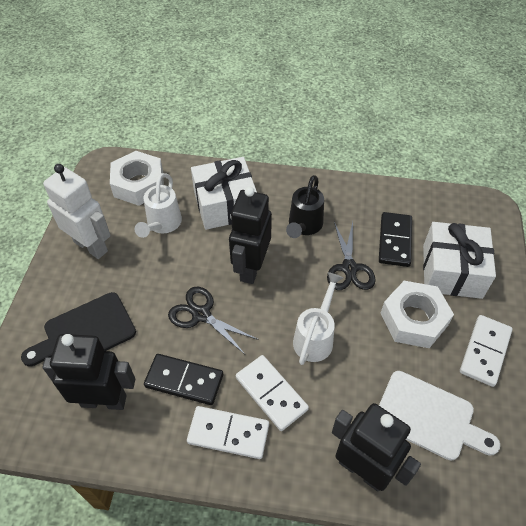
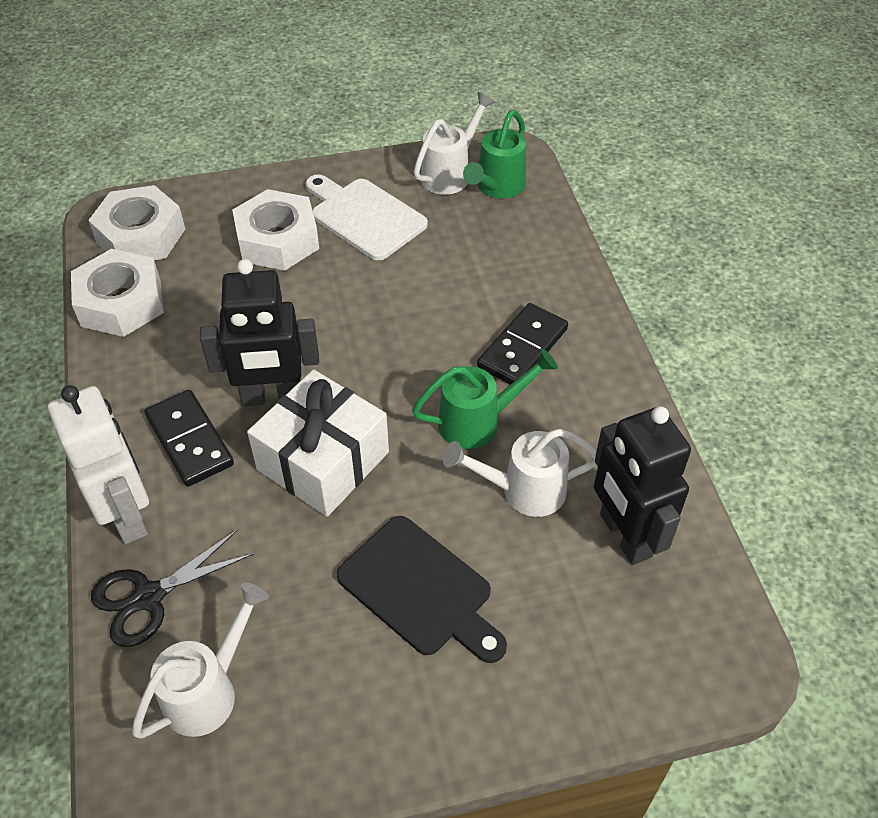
black robot: [42,334,135,410] [229,187,272,284] [332,403,421,491] = 3 -> [200,259,319,406] [594,406,691,565] = 2
black scissors: [168,287,259,354] [327,222,376,290] = 2 -> [91,529,254,647] = 1
black watering can: [286,175,324,238] = 1 -> none = 0
green watering can: none = 0 -> [412,349,558,449] [463,110,526,198] = 2
white domino: [187,406,269,459] [236,355,309,431] [460,315,512,387] = 3 -> none = 0
white gift: [191,157,257,230] [423,222,496,299] = 2 -> [247,369,389,517] = 1
white nut: [110,151,164,206] [380,281,454,348] = 2 -> [71,249,164,337] [88,185,185,260] [232,189,319,271] = 3
white watering can: [135,173,182,238] [293,272,344,365] = 2 -> [132,583,269,739] [414,92,495,195] [443,429,597,517] = 3

